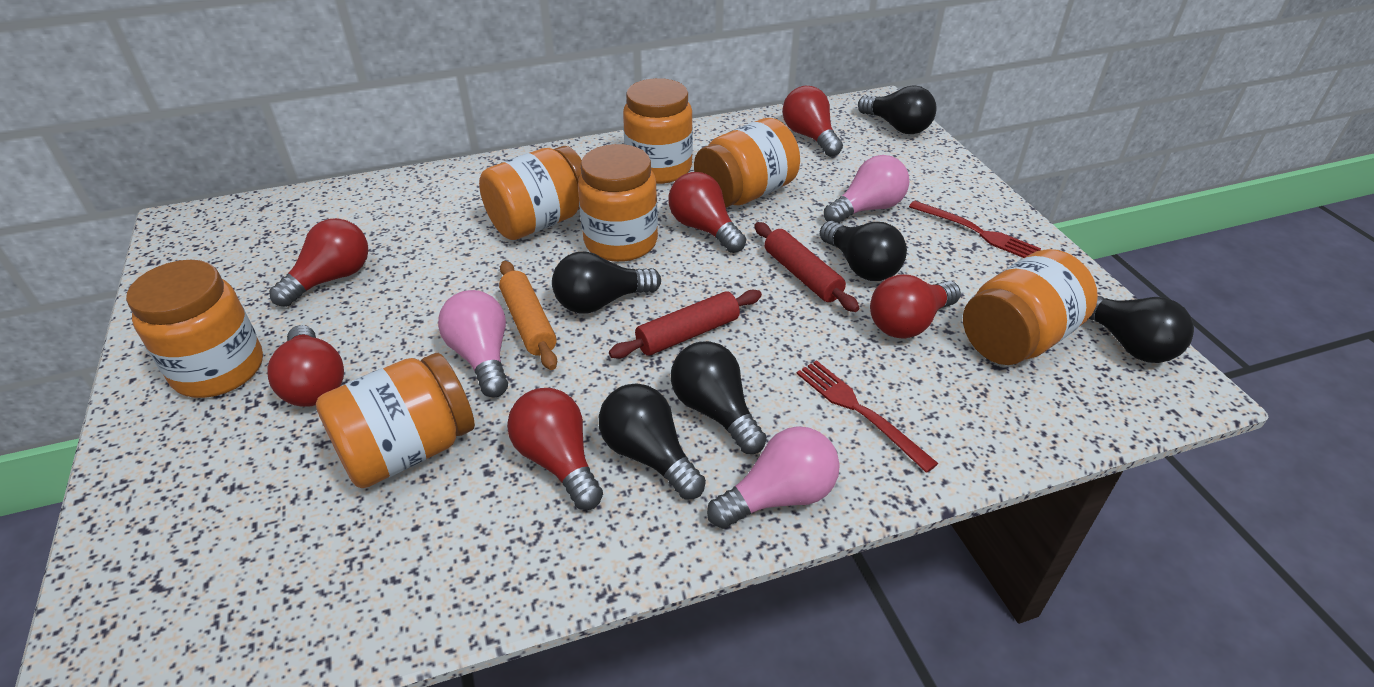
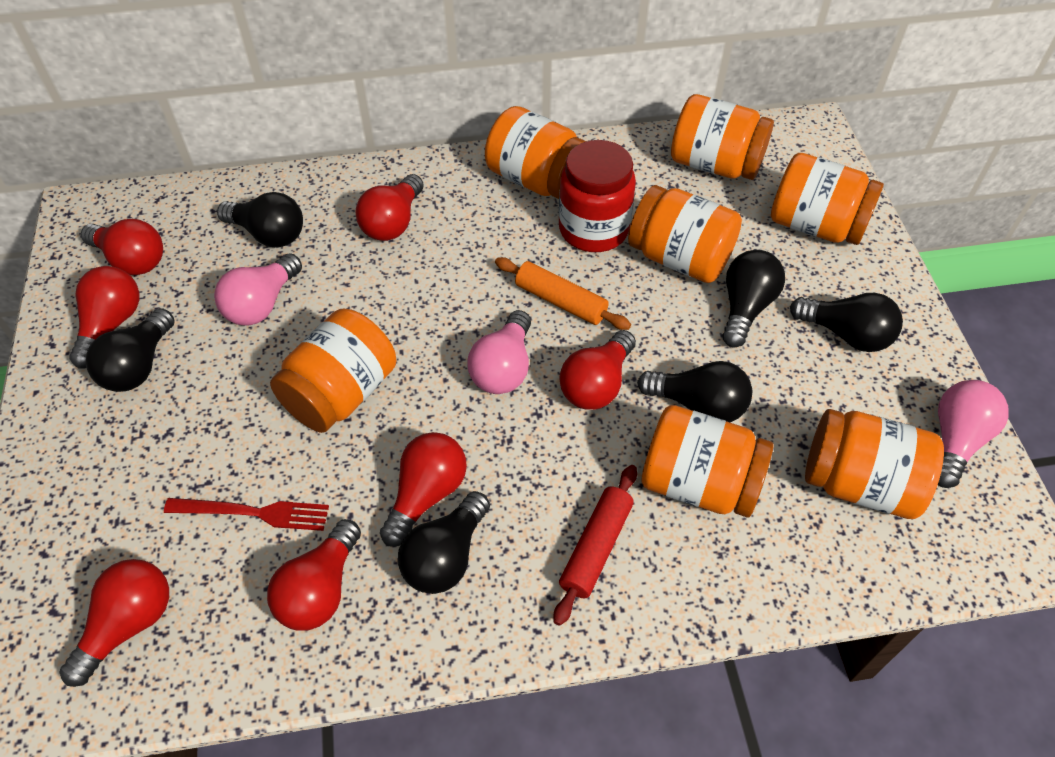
red fork: [797,360,939,473] [909,201,1041,258] = 2 -> [164,498,329,531] = 1
red jar: none = 0 -> [559,140,636,252] = 1
red light bulb: [267,325,344,407] [269,218,368,307] [507,388,603,510] [668,172,746,253] [782,86,843,157] [870,274,961,339] = 6 -> [59,559,169,687] [69,266,139,368] [81,219,163,275] [267,519,361,630] [355,174,424,241] [380,432,467,547] [559,330,636,410] = 7
red rolling pin: [609,290,762,359] [754,222,859,312] = 2 -> [554,465,637,626] = 1

